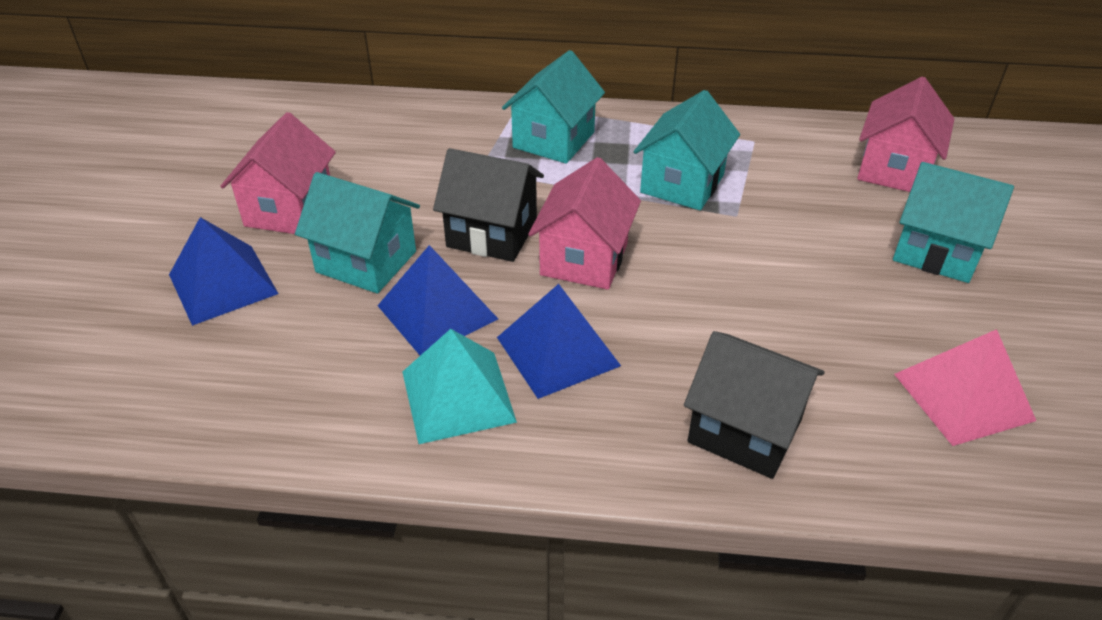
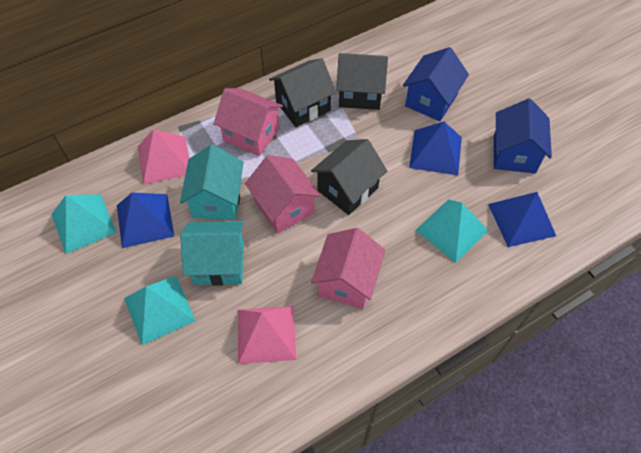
black house: [433,148,544,262] [684,331,824,479] = 2 -> [269,58,336,127] [311,139,387,215] [336,53,388,110] = 3
blue house: none = 0 -> [403,47,469,121] [494,99,552,173] = 2
pink pyramid: [894,329,1036,446] = 1 -> [138,129,189,185] [238,306,296,364] = 2
turquoise house: [295,172,420,294] [502,50,605,164] [634,90,740,210] [893,162,1014,283] = 4 -> [180,144,244,220] [180,221,244,286] = 2
turquoise pyramid: [403,329,517,444] = 1 -> [52,194,117,254] [124,276,196,345] [416,199,489,263] = 3

